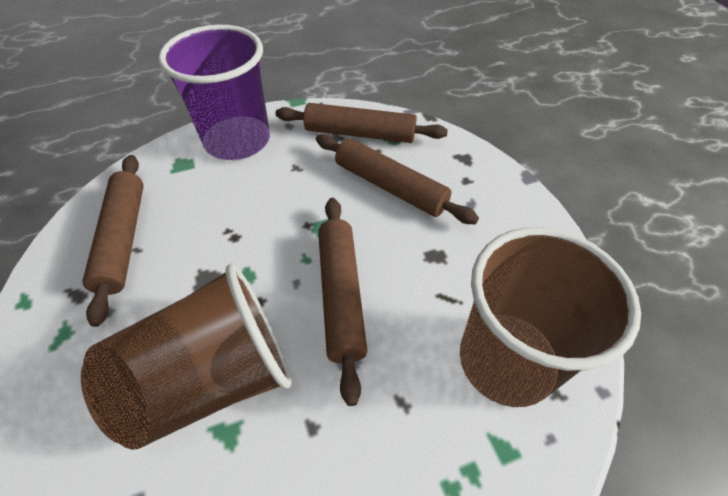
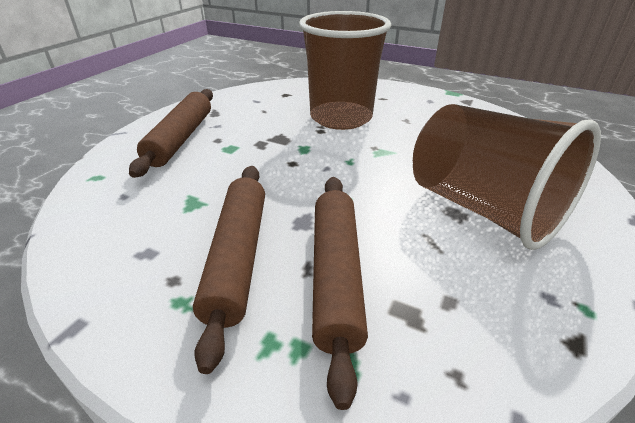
brown rolling pin: [83,155,143,327] [276,103,448,143] [316,134,479,224] [318,198,367,406] = 4 -> [129,89,213,178] [193,166,265,374] [312,177,368,410] = 3
purple cup: [158,24,270,160] = 1 -> none = 0

